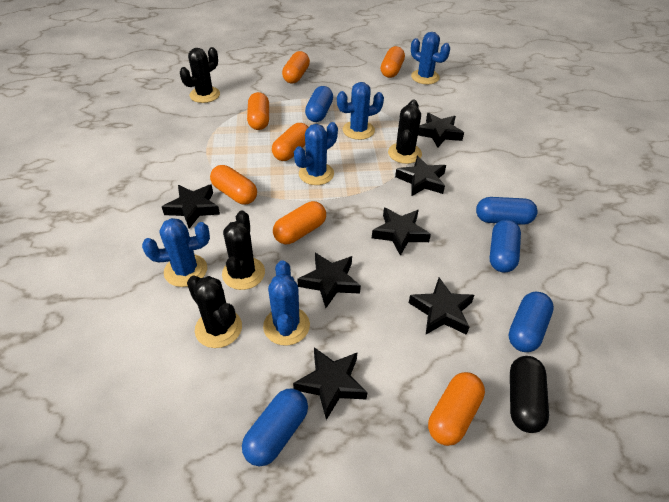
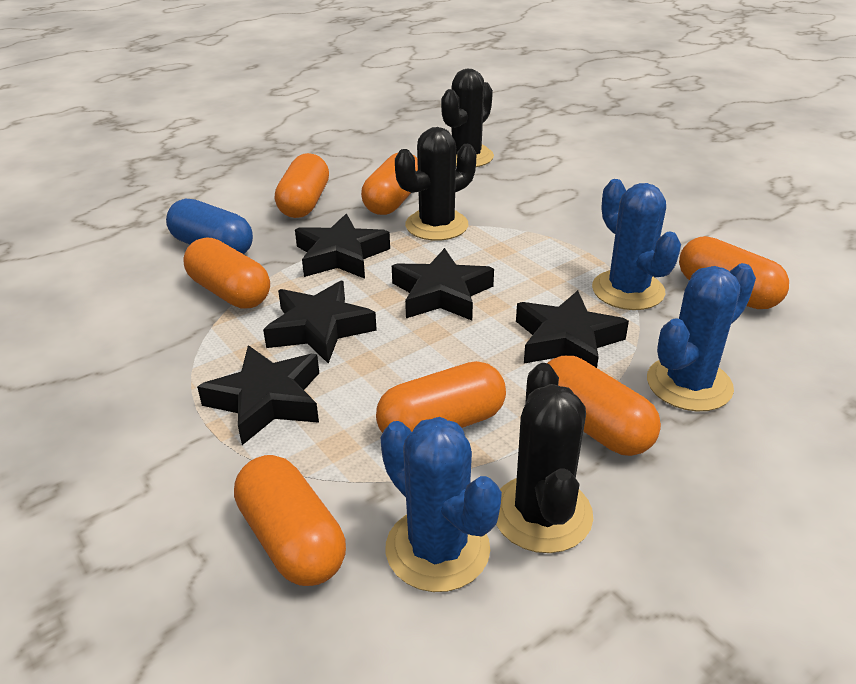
black cactus: [180,47,220,103] [187,275,242,348] [222,211,265,290] [388,99,422,164] = 4 -> [395,127,476,241] [441,69,494,167] [496,363,593,553] = 3
black capsule: [510,356,549,433] = 1 -> none = 0
black star: [162,185,220,229] [293,347,368,420] [297,253,361,308] [372,208,431,256] [395,156,446,196] [409,277,474,335] [418,113,464,148] = 7 -> [197,345,319,445] [263,281,377,363] [295,214,390,279] [392,248,494,321] [516,290,629,368] = 5
blue cactus: [142,218,210,287] [263,260,310,346] [294,122,338,185] [337,82,384,140] [411,32,450,84] = 5 -> [381,417,502,592] [592,179,681,310] [647,263,756,411] = 3
blue capsule: [242,389,308,466] [305,86,333,122] [476,197,538,225] [489,220,521,273] [508,292,554,352] = 5 -> [166,199,253,254] = 1

